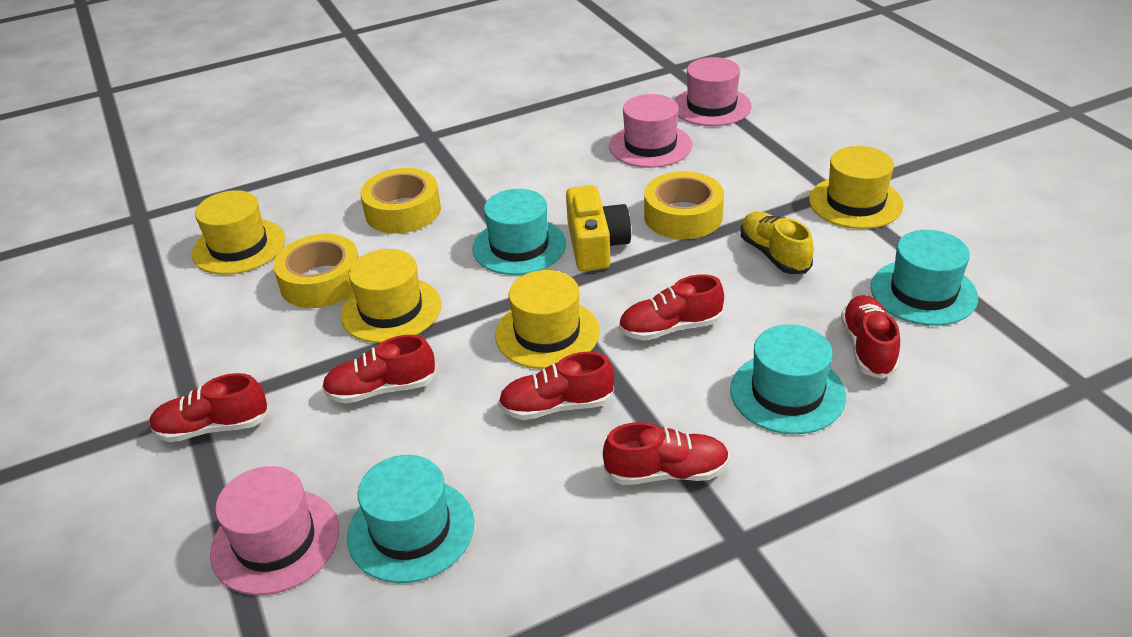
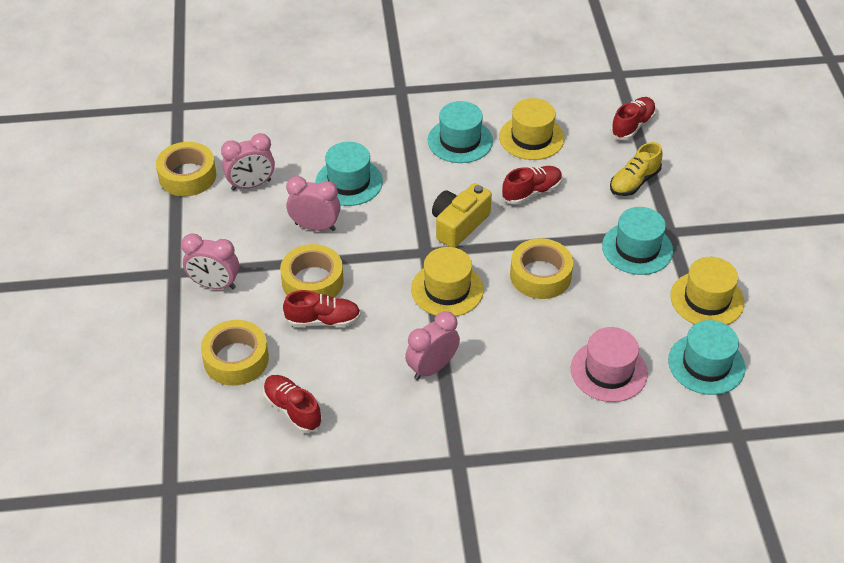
pink clock: none = 0 -> [181,233,239,289] [221,133,275,191] [286,176,341,231] [405,311,460,380] = 4
pink hat: [210,466,339,595] [609,94,692,168] [674,57,752,126] = 3 -> [571,327,648,402] = 1
red shoe: [149,373,269,442] [322,335,436,404] [498,352,614,420] [603,422,730,485] [619,274,724,340] [841,295,900,379] = 6 -> [263,375,322,433] [283,290,361,327] [502,166,562,205] [611,97,656,140] = 4
yellow hat: [192,190,285,275] [340,249,441,343] [495,270,600,369] [809,146,904,229] = 4 -> [411,247,484,317] [499,98,564,160] [670,257,744,325] = 3
yellow tape: [273,234,359,308] [361,168,441,233] [644,171,724,239] = 3 -> [156,142,216,196] [201,320,269,386] [280,244,344,298] [510,238,573,299] = 4

